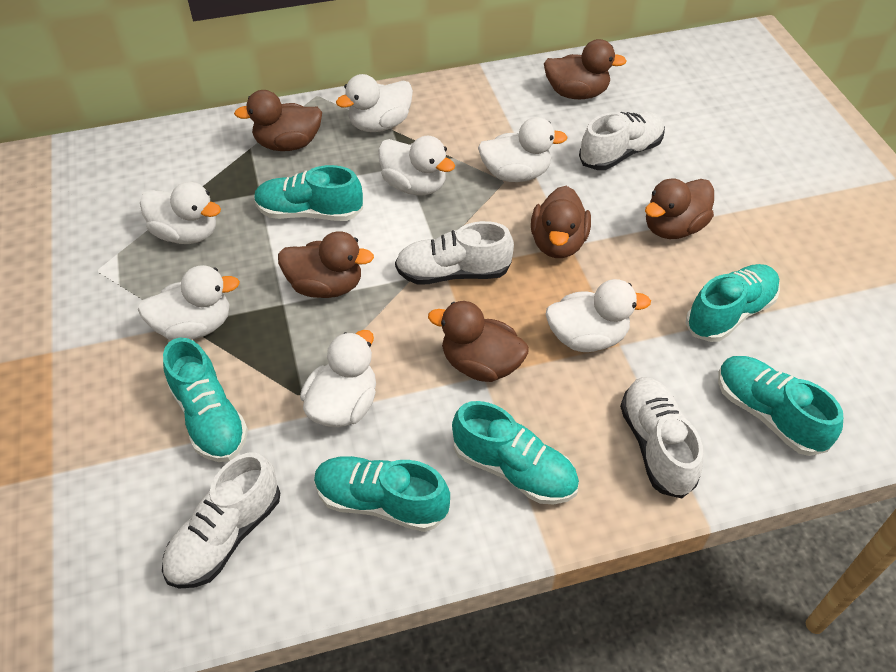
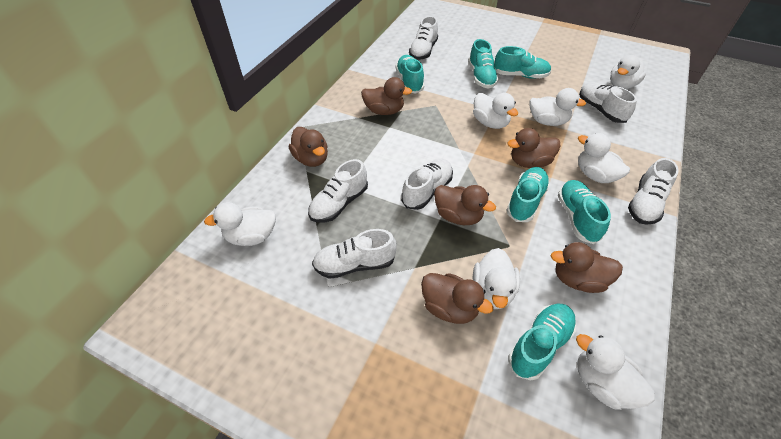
white shoe: [162,452,280,588] [395,221,514,285] [579,112,665,170] [620,377,703,498] = 4 -> [308,159,368,223] [312,229,397,279] [401,159,453,210] [409,16,438,60] [579,82,637,123] [628,158,679,225] = 6

